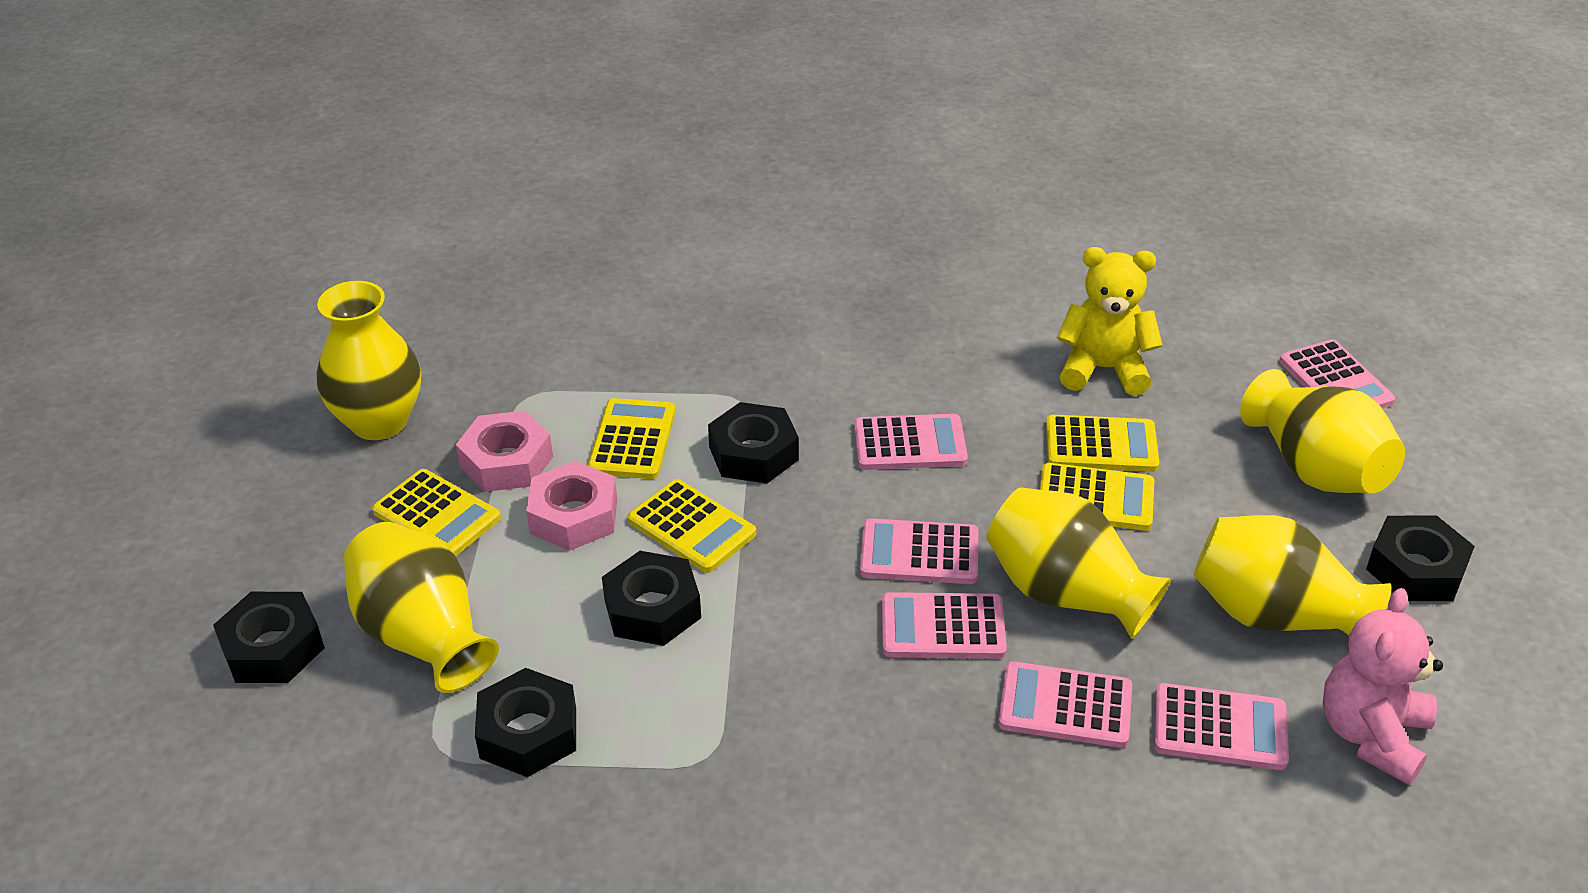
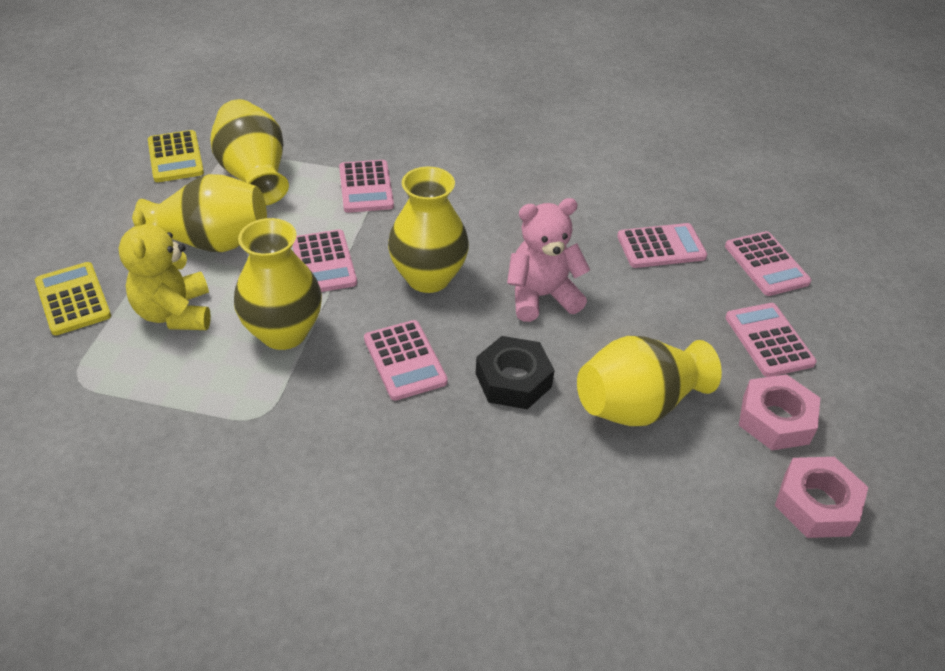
black nut: [213,592,325,683] [475,668,576,777] [602,551,701,646] [708,402,799,484] [1366,516,1475,601] = 5 -> [476,336,555,409] = 1
yellow calculator: [372,469,501,556] [588,398,675,479] [628,479,756,573] [1040,463,1154,531] [1046,415,1159,472] = 5 -> [35,262,111,335] [148,130,204,182] = 2

